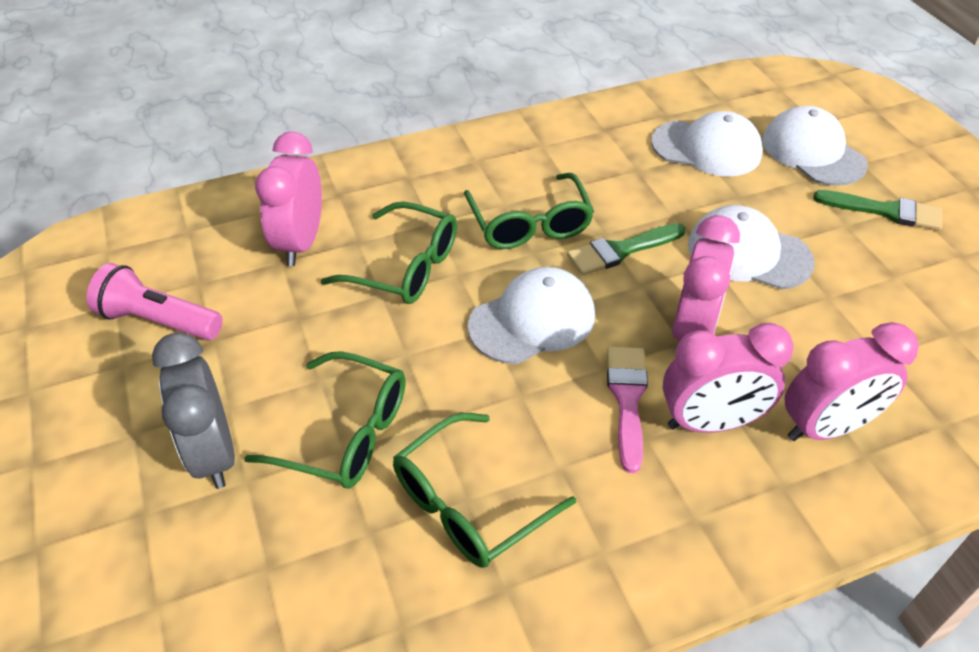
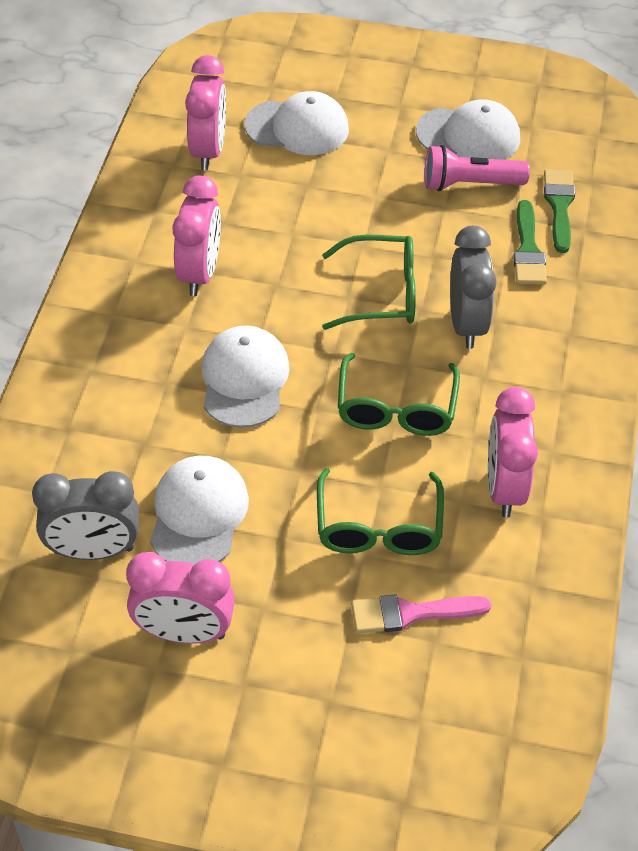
green glasses: [244,351,405,488] [320,201,457,304] [393,413,576,568] [464,173,594,249] = 4 -> [317,468,444,555] [322,235,416,330] [338,353,460,436] = 3
grey clock: [152,332,235,489] = 1 -> [32,471,139,560] [450,226,497,349] = 2

